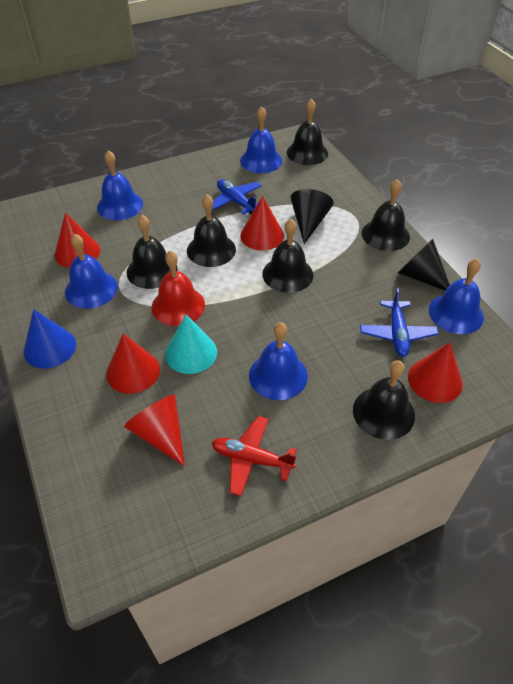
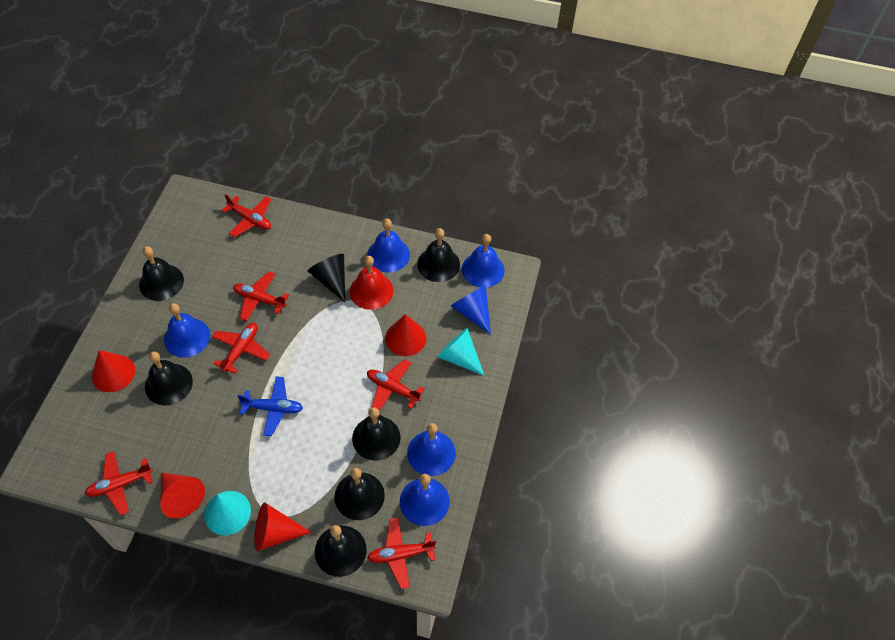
black cone: [291,189,334,244] [398,239,450,291] = 2 -> [308,254,345,302] = 1
blue plane: [212,179,262,215] [360,288,439,357] = 2 -> [237,376,303,436] = 1
red cone: [55,213,100,268] [106,334,160,394] [124,395,185,467] [240,196,284,251] [408,343,463,403] = 5 -> [92,350,135,392] [160,473,205,519] [254,503,312,551] [385,314,426,356] = 4
red plane: [212,416,297,496] = 1 -> [85,451,153,515] [212,323,270,374] [221,194,271,237] [233,271,289,321] [367,359,425,411] [367,518,436,589] = 6
turquoise cone: [165,315,217,374] = 1 -> [204,491,251,536] [437,328,485,376] = 2

